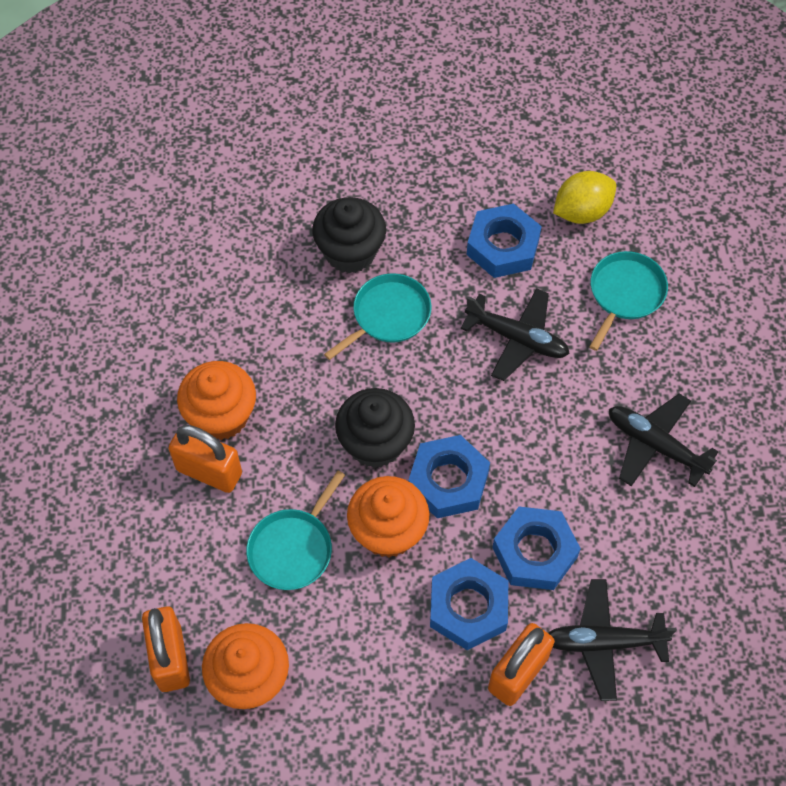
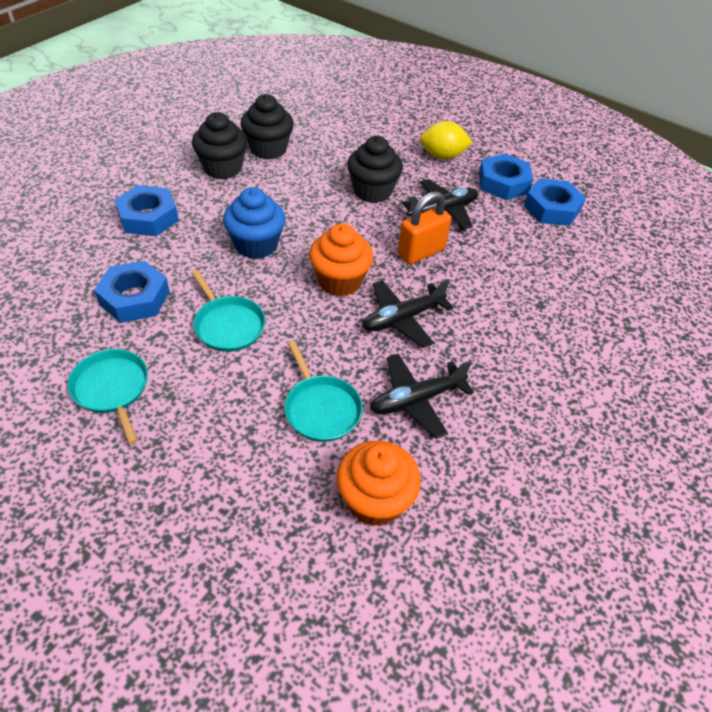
black cupcake: [312,197,386,273] [335,388,415,468] = 2 -> [192,112,248,179] [240,94,294,160] [347,136,403,203] = 3
blue cupcake: none = 0 -> [223,187,285,259] = 1
orange cupcake: [177,361,256,440] [202,623,289,709] [347,476,429,557] = 3 -> [309,223,373,296] [336,441,421,526] = 2
orange padlock: [142,607,190,692] [168,425,242,493] [488,623,555,706] = 3 -> [398,191,451,264] = 1

